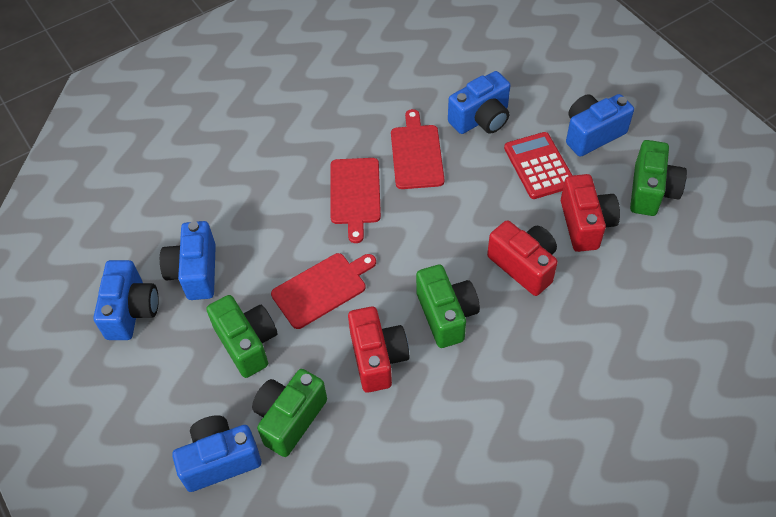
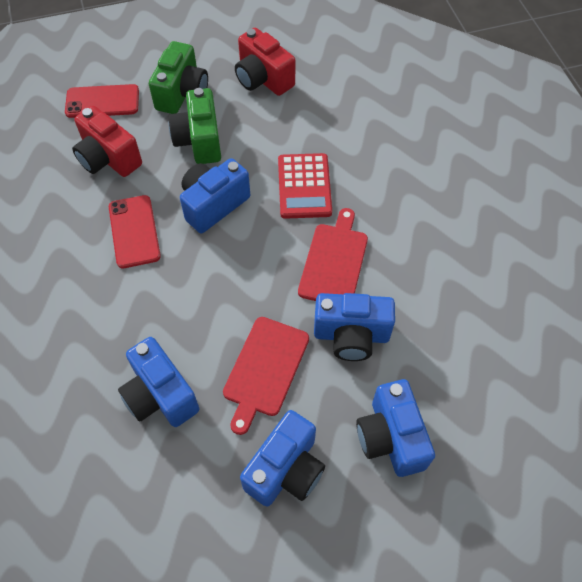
green camera: [206,295,278,378] [252,369,327,457] [416,265,480,348] [630,140,687,216] = 4 -> [149,41,208,114] [169,88,221,164] = 2
red camera: [348,306,409,393] [487,220,558,296] [561,174,620,252] = 3 -> [72,106,142,177] [235,28,295,96] = 2
red cutting board: [271,253,376,329] [331,158,381,243] [391,109,444,189] = 3 -> [223,317,309,435] [298,208,368,301] = 2
red phone: none = 0 -> [65,84,139,118] [109,195,161,268] = 2

